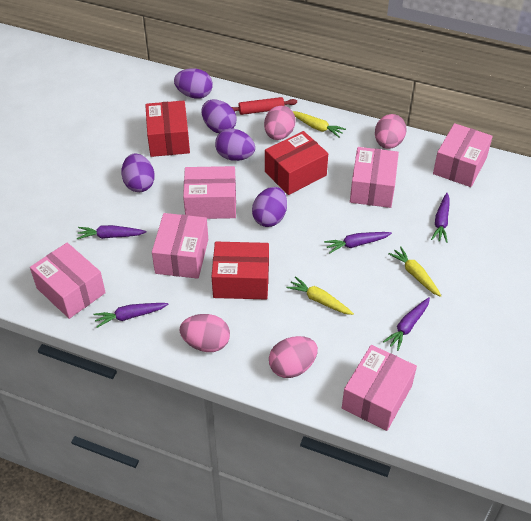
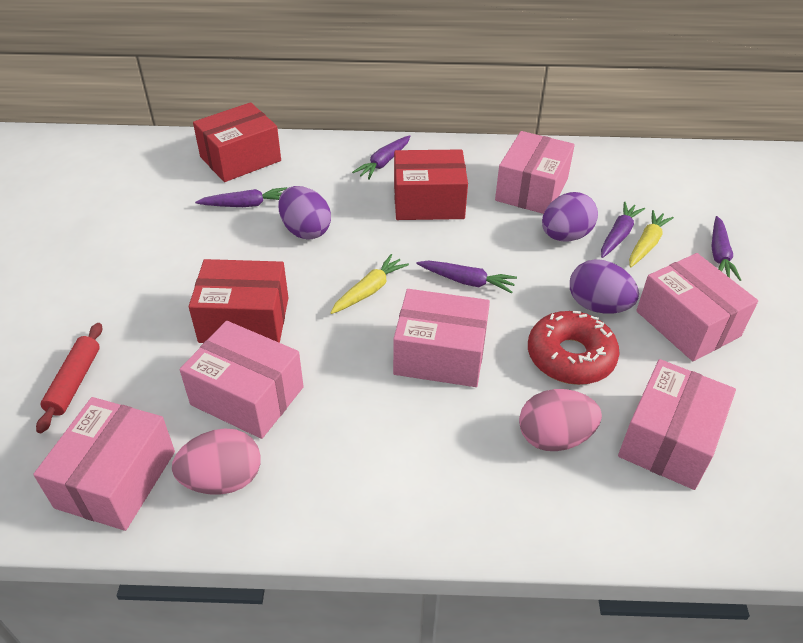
pink egg: [180,314,230,352] [264,106,296,140] [269,336,318,378] [375,114,407,149] = 4 -> [172,428,261,495] [519,389,602,451] = 2
purple egg: [121,154,155,192] [174,68,213,99] [202,99,237,133] [215,129,255,161] [252,187,287,227] = 5 -> [278,186,331,240] [542,192,598,242] [570,259,639,314] = 3
red donut: none = 0 -> [528,311,620,385] = 1
yellow carrot: [286,276,354,315] [293,111,346,138] [388,246,441,297] = 3 -> [330,254,409,314] [629,210,674,267] = 2

